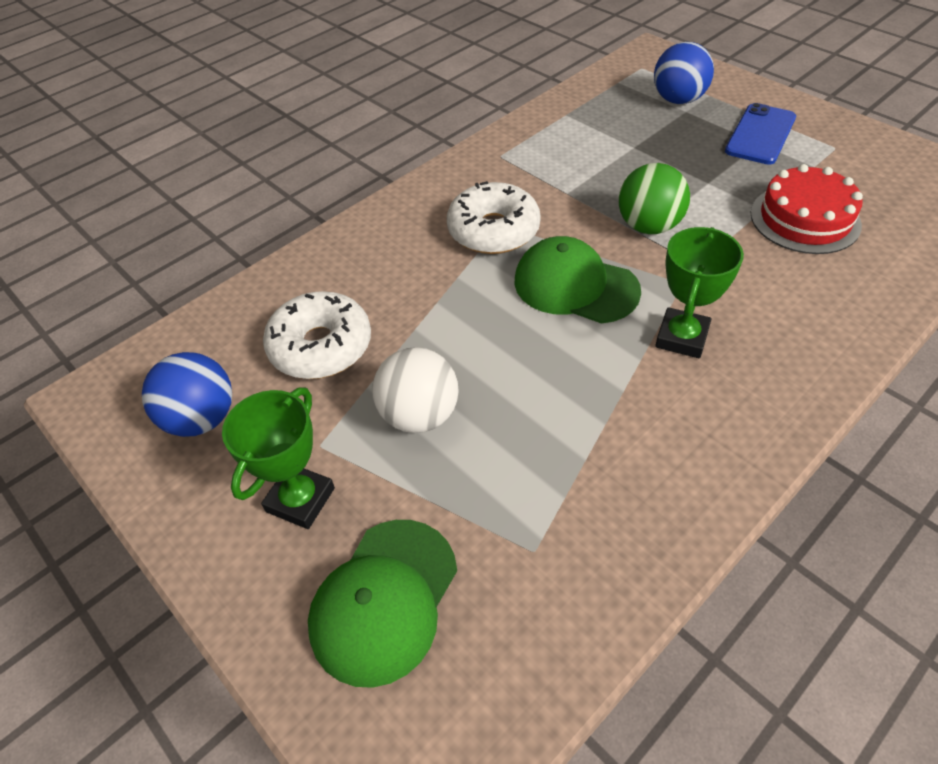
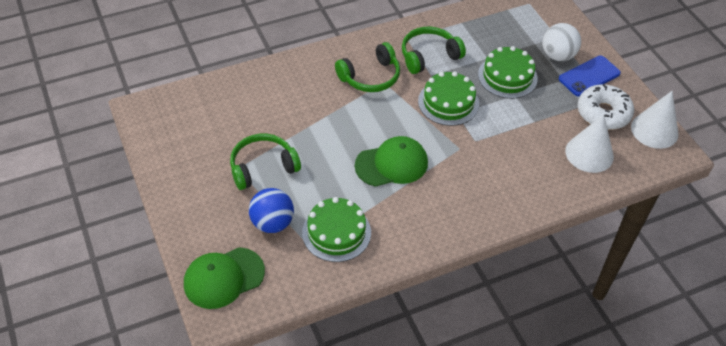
blue ball: [142,352,232,437] [654,42,714,104] = 2 -> [249,188,294,233] = 1
green ball: [619,163,690,234] = 1 -> none = 0
green cake: none = 0 -> [302,197,371,262] [418,71,479,126] [478,46,538,99] = 3
green headphones: none = 0 -> [230,134,301,190] [335,42,400,92] [402,27,466,74] = 3
green trophy: [222,388,335,529] [655,227,744,358] = 2 -> none = 0
red cake: [751,164,863,254] = 1 -> none = 0
white cone: none = 0 -> [565,114,614,173] [631,91,679,149] = 2
white donut: [263,291,371,379] [447,181,541,254] = 2 -> [578,84,634,130] = 1

